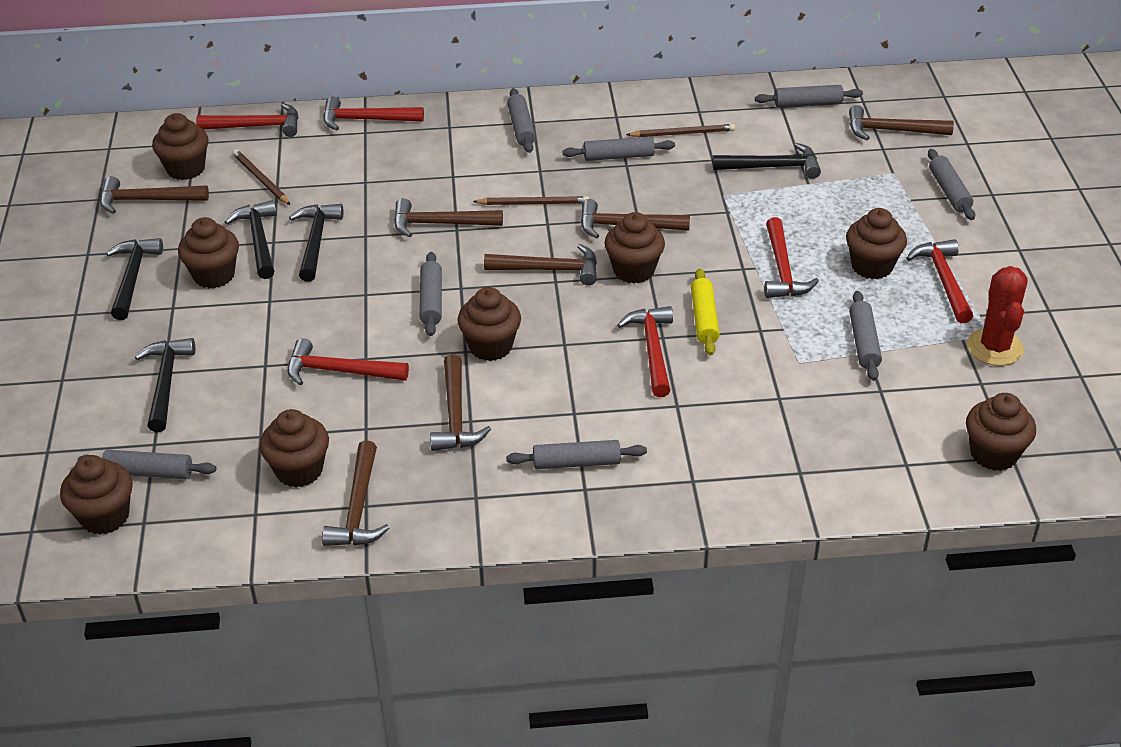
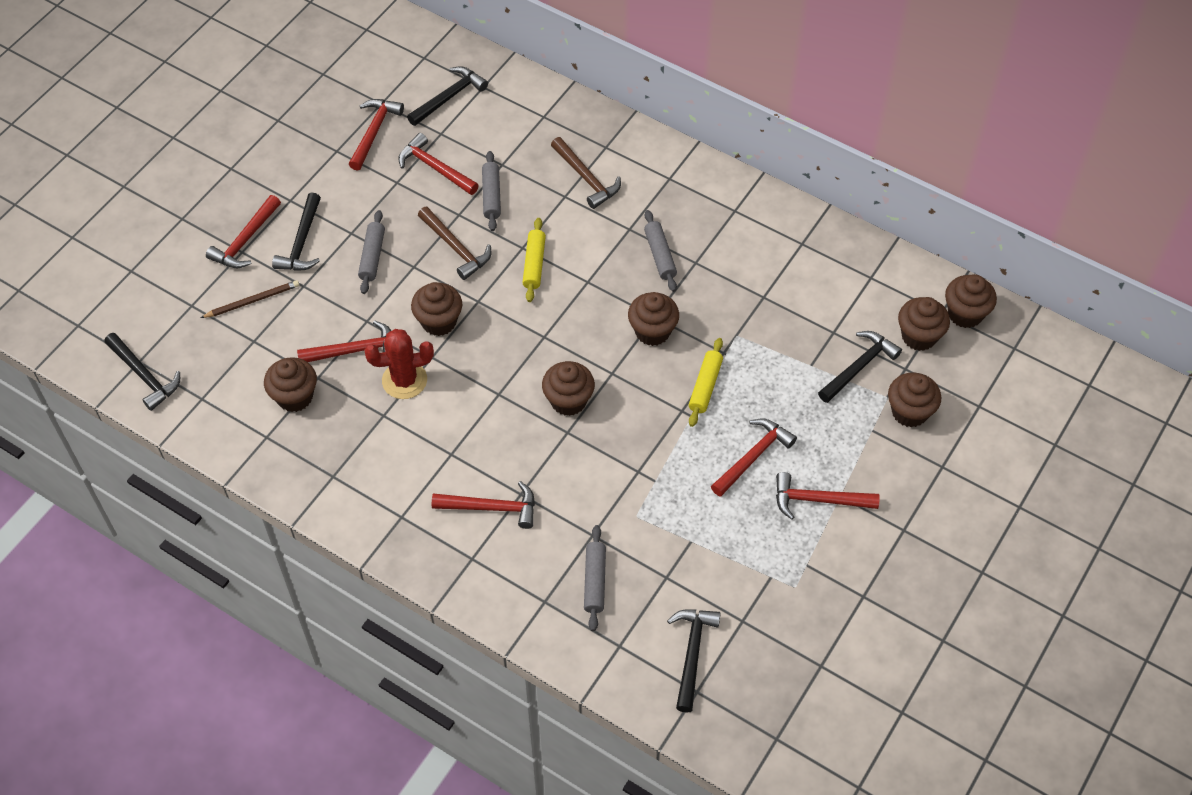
brown cupcake: [60,455,133,535] [152,113,209,180] [178,217,239,288] [260,409,329,488] [457,287,521,361] [604,212,665,284] [846,208,907,279] [966,393,1036,471] = 8 -> [264,357,317,412] [411,282,462,336] [542,361,595,416] [628,292,679,346] [888,372,941,427] [898,297,950,351] [945,274,997,328] = 7
brown hammer: [100,176,209,214] [322,441,390,546] [394,198,503,237] [430,354,491,451] [484,244,597,285] [581,199,690,238] [849,105,954,140] = 7 -> [418,207,491,280] [551,137,621,209] = 2
brown pencil: [232,149,290,205] [473,196,589,205] [626,124,735,137] = 3 -> [201,280,299,318] = 1
grey rolling pin: [77,450,216,479] [420,252,442,336] [506,440,647,469] [507,88,536,153] [563,136,675,161] [755,85,863,107] [849,291,882,381] [928,149,975,220] = 8 -> [358,210,385,294] [482,151,501,231] [584,525,606,631] [644,210,677,292] = 4
red hammer: [196,103,299,137] [287,338,409,385] [323,96,424,130] [617,306,673,397] [764,217,819,298] [906,239,973,323] = 6 -> [206,195,281,268] [297,320,391,362] [349,99,404,171] [398,133,479,195] [432,481,535,529] [711,419,797,497] [776,472,880,520] = 7
yellow rolling pin: [691,268,720,356] = 1 -> [523,218,546,302] [689,338,723,427] = 2

